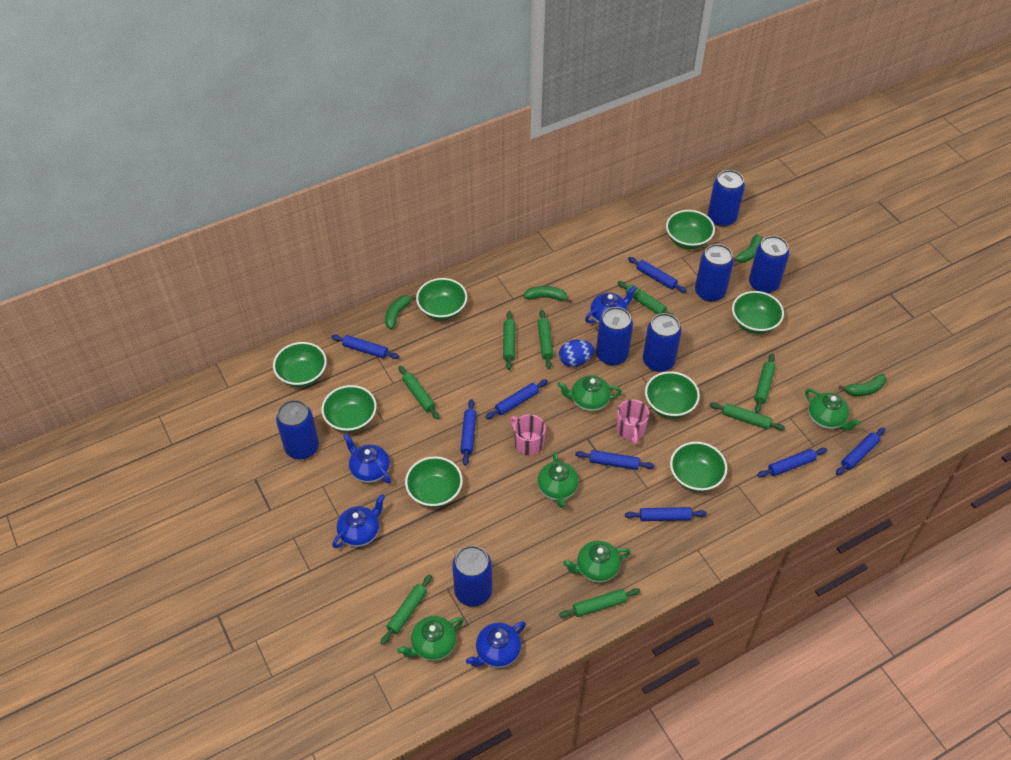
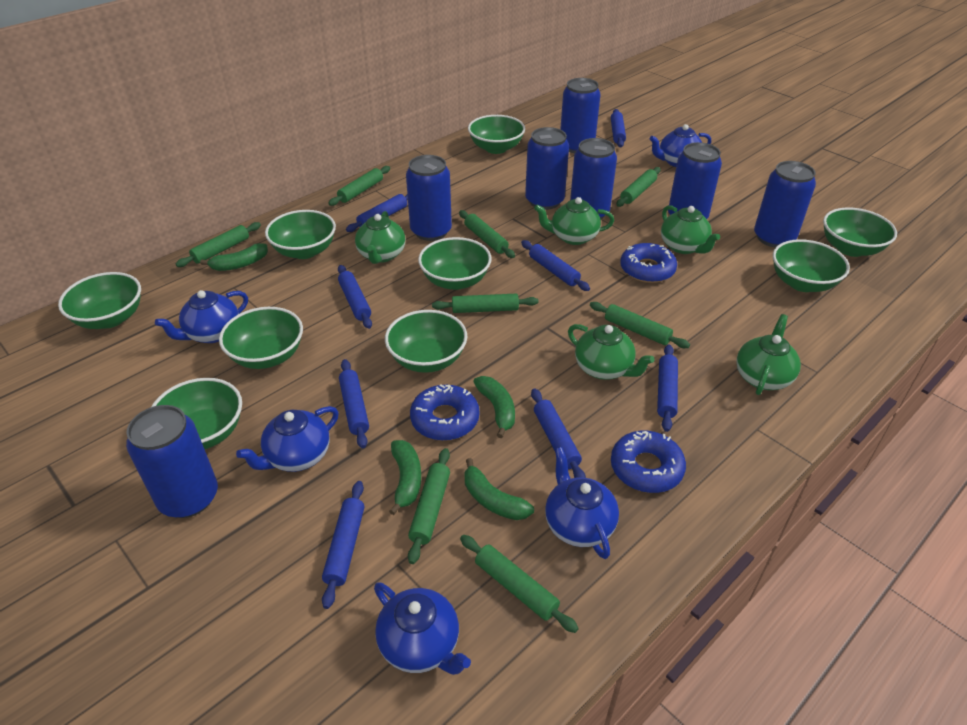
blue donut: none = 0 -> [410,384,479,441] [611,431,686,493] [620,243,677,283] = 3
blue egg: [559,339,594,367] = 1 -> none = 0
blue teapot: [332,494,385,548] [343,433,391,483] [466,621,526,668] [585,286,637,323] = 4 -> [155,290,248,343] [236,406,339,472] [374,582,471,675] [545,447,619,559] [649,124,711,167] = 5
green bowl: [273,342,327,387] [321,385,377,433] [405,456,463,508] [416,278,467,320] [645,371,700,418] [666,210,715,249] [670,442,727,492] [732,291,784,334] = 8 -> [58,272,141,329] [151,378,242,449] [219,307,303,369] [265,210,336,259] [385,310,467,373] [418,237,492,290] [468,115,525,154] [773,239,850,292] [823,207,897,257] = 9
pink mug: [510,414,546,455] [616,399,649,445] = 2 -> none = 0

